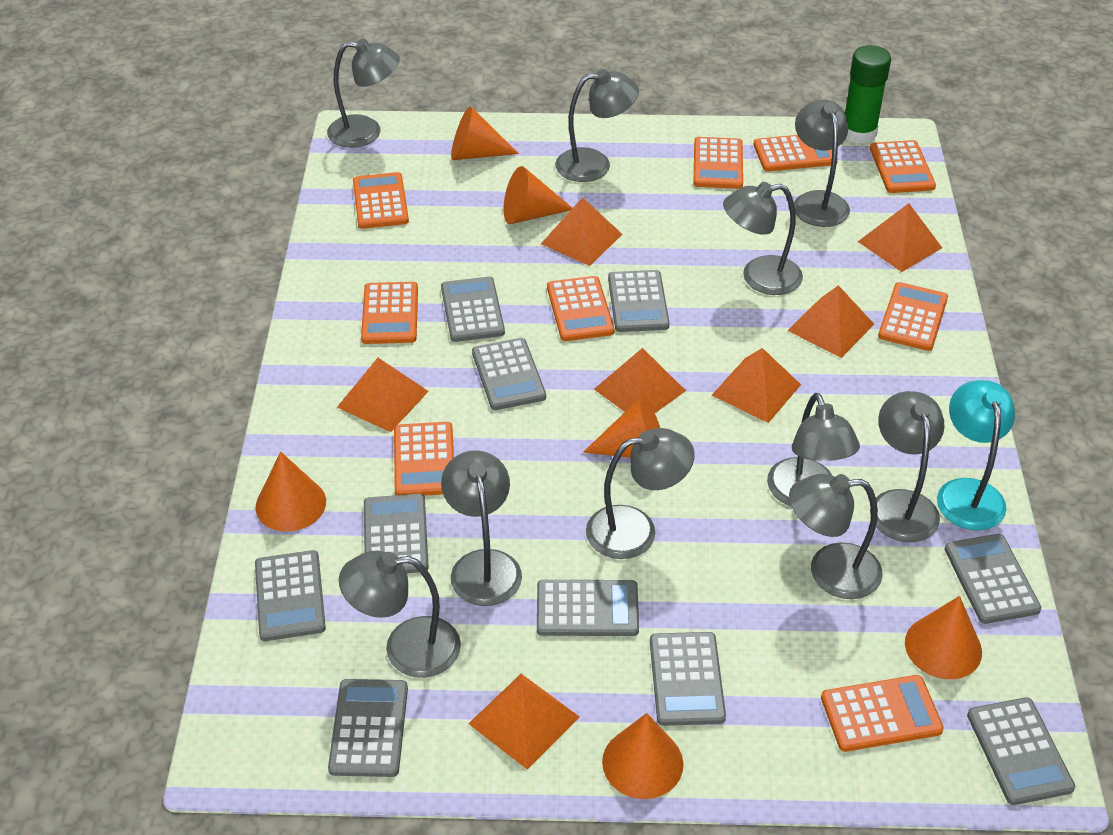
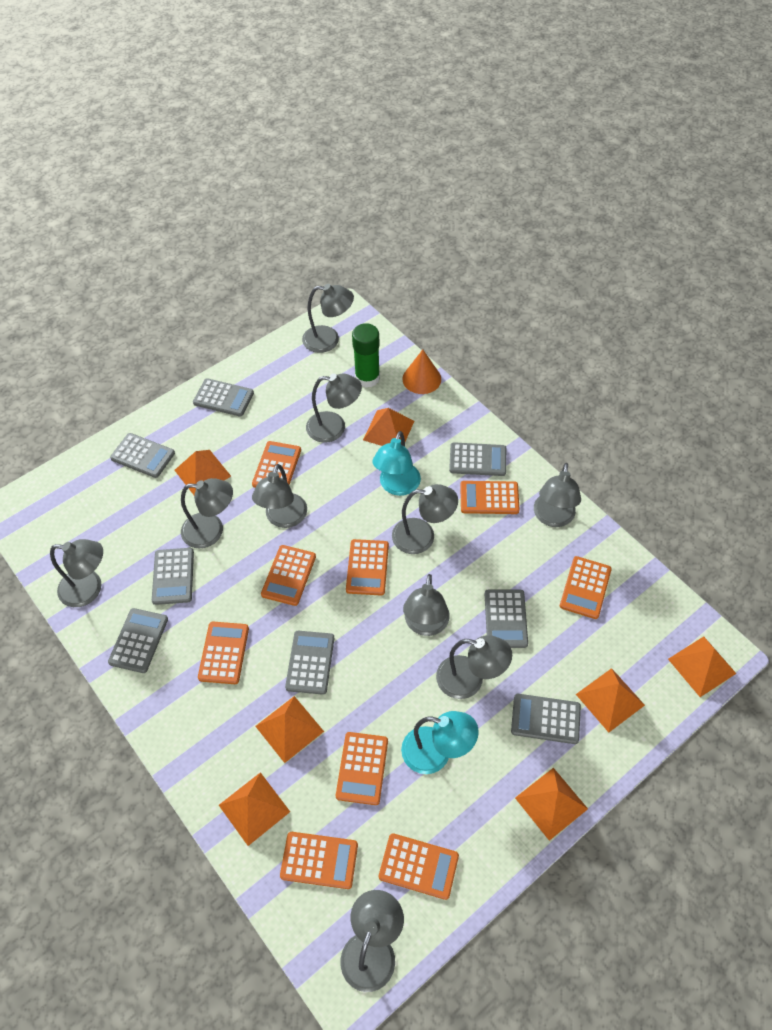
grey calculator: [255,550,326,641] [328,679,408,777] [364,494,429,573] [441,277,505,342] [472,338,546,410] [537,580,639,636] [608,270,670,332] [650,632,726,726] [945,534,1042,624] [967,697,1075,805] = 10 -> [108,608,168,673] [110,433,175,478] [152,548,194,605] [193,378,254,417] [285,631,334,695] [449,442,506,476] [485,590,528,648] [511,694,581,744] = 8
orange cone: [256,452,326,532] [451,106,519,160] [504,166,572,224] [583,396,660,458] [602,713,683,799] [905,596,982,679] = 6 -> [402,349,441,394] = 1
turquoise lamp: [937,380,1015,530] = 1 -> [373,431,421,496] [401,711,479,774] = 2

